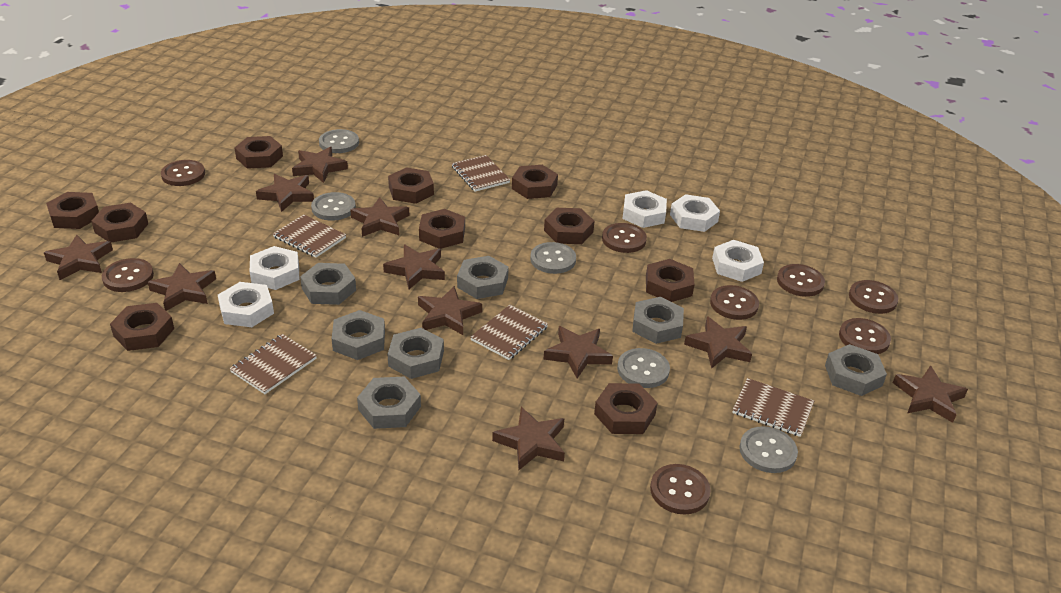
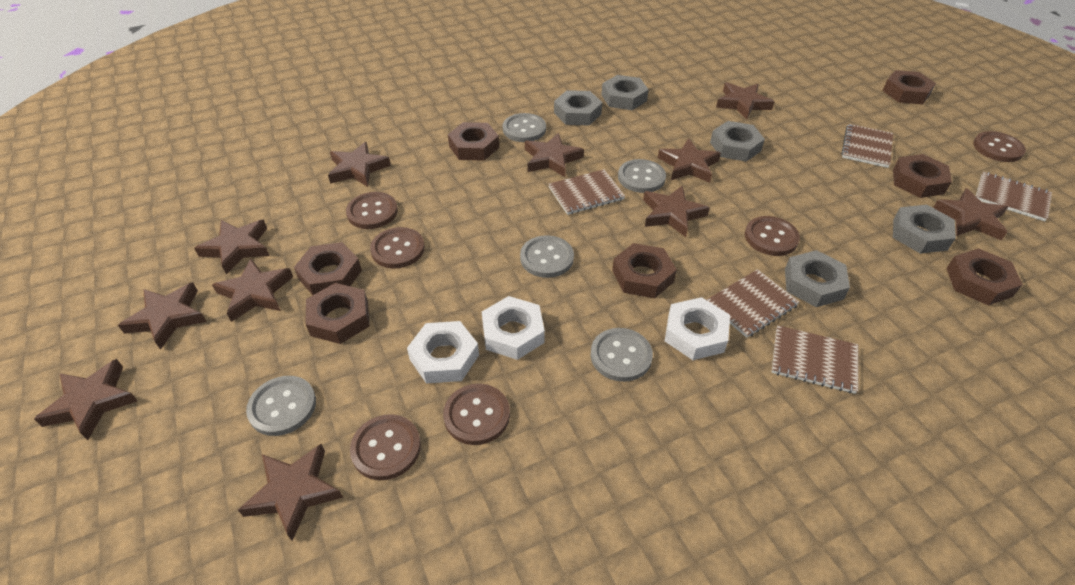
brown button: [102,258,154,292] [161,160,205,186] [602,223,647,253] [650,464,711,514] [710,285,759,320] [777,264,825,297] [839,318,891,354] [849,280,898,314] = 8 -> [346,192,398,229] [350,414,421,480] [370,227,425,269] [443,384,510,445] [745,216,800,256] [973,131,1026,162] = 6
brown nut: [46,192,99,229] [91,203,148,242] [110,303,174,351] [234,136,283,169] [388,167,434,204] [419,209,465,249] [512,165,558,199] [544,208,594,244] [594,383,658,434] [646,259,695,302] = 10 -> [294,242,362,295] [305,283,369,344] [448,122,499,161] [612,243,677,298] [883,70,936,105] [893,154,952,198] [946,248,1023,306] = 7
grey nut: [300,263,356,305] [332,310,385,360] [357,377,421,429] [388,328,444,379] [457,256,509,299] [632,297,684,344] [825,344,887,396] = 7 -> [554,90,602,126] [601,75,649,110] [710,121,765,162] [785,250,850,307] [893,205,956,254] = 5
white nut: [218,282,274,327] [250,246,299,290] [623,190,667,228] [670,194,720,232] [712,240,764,282] = 5 -> [407,321,479,383] [482,296,545,360] [665,297,730,360] = 3

